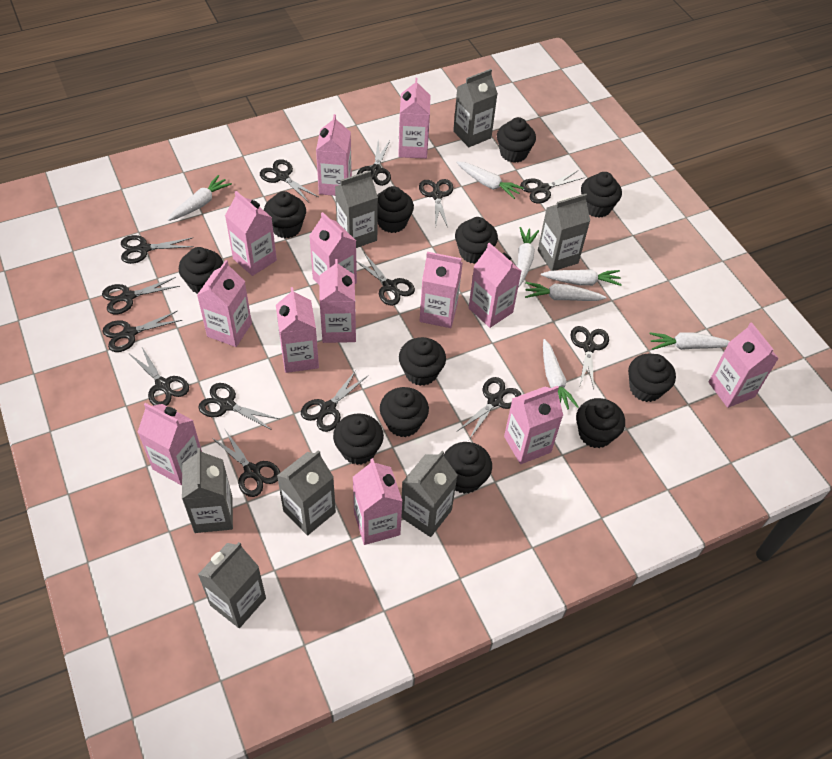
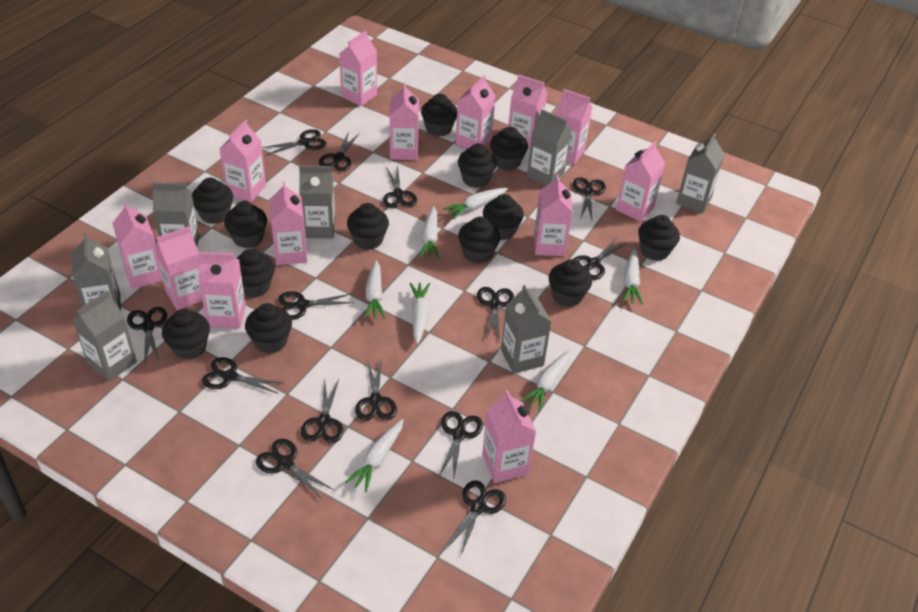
black cupcake: [179,247,224,294] [264,191,306,238] [333,413,384,465] [377,186,414,233] [380,387,429,437] [399,337,446,386] [444,442,492,494] [455,217,498,264] [497,117,536,163] [576,398,625,448] [581,172,622,218] [628,354,676,402] = 12 -> [162,309,210,360] [192,178,233,224] [224,201,267,248] [236,249,275,298] [245,303,292,353] [347,203,389,250] [421,94,457,136] [458,143,497,188] [458,217,500,263] [483,194,524,240] [490,126,528,170] [549,259,592,307] [638,215,680,261] = 13

